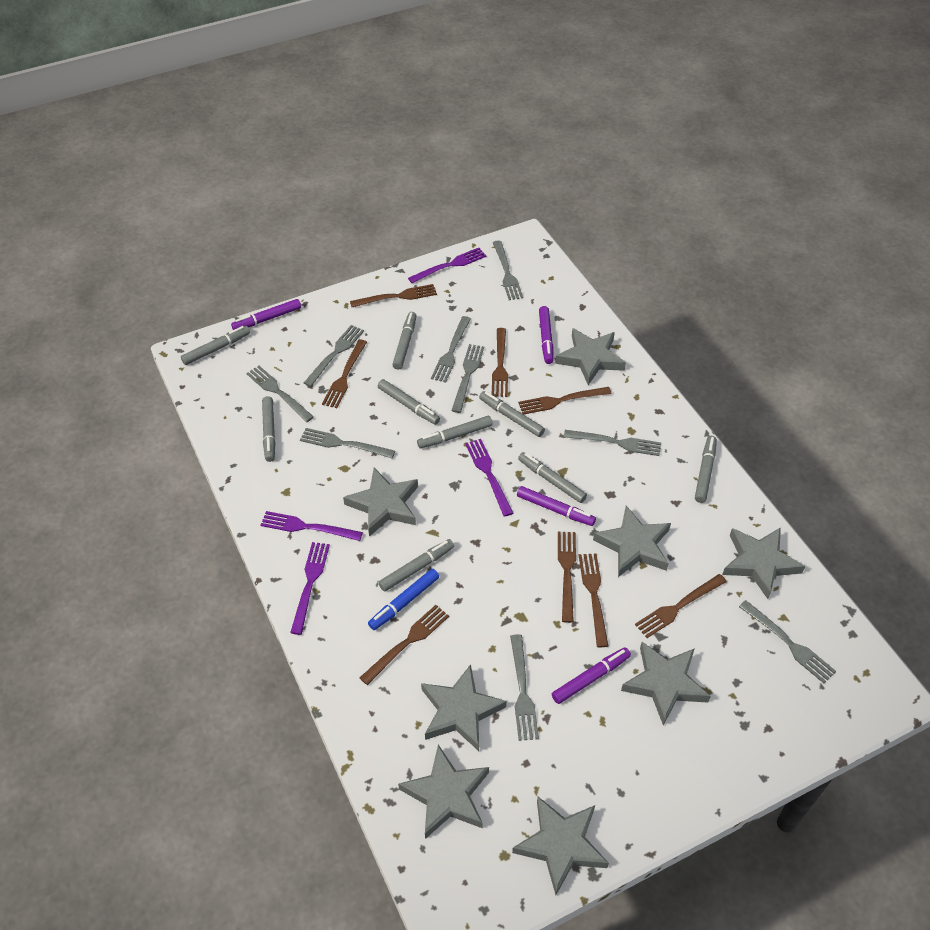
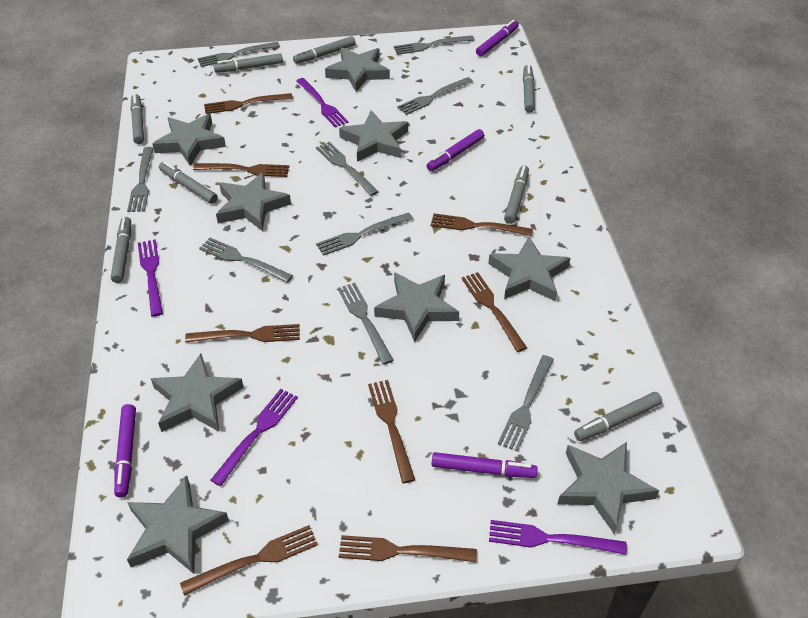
blue marker: [368,569,439,630] = 1 -> none = 0
grey marker: [181,326,250,365] [262,396,276,462] [378,379,440,425] [378,539,454,591] [392,312,417,369] [417,416,493,448] [479,391,545,437] [518,452,587,503] [695,436,717,503] = 9 -> [111,217,131,283] [131,94,144,144] [159,161,218,204] [214,53,283,73] [293,36,356,64] [504,166,529,224] [523,64,535,113] [574,392,662,441] = 8
grey star: [343,468,418,537] [398,745,489,839] [421,664,507,751] [512,797,609,895] [555,328,626,385] [593,506,671,577] [621,642,711,725] [722,527,805,599] = 8 -> [127,476,229,574] [151,354,244,432] [153,114,226,166] [216,172,291,231] [325,48,390,92] [339,111,408,162] [374,272,459,342] [488,237,570,302] [558,442,659,535] = 9

